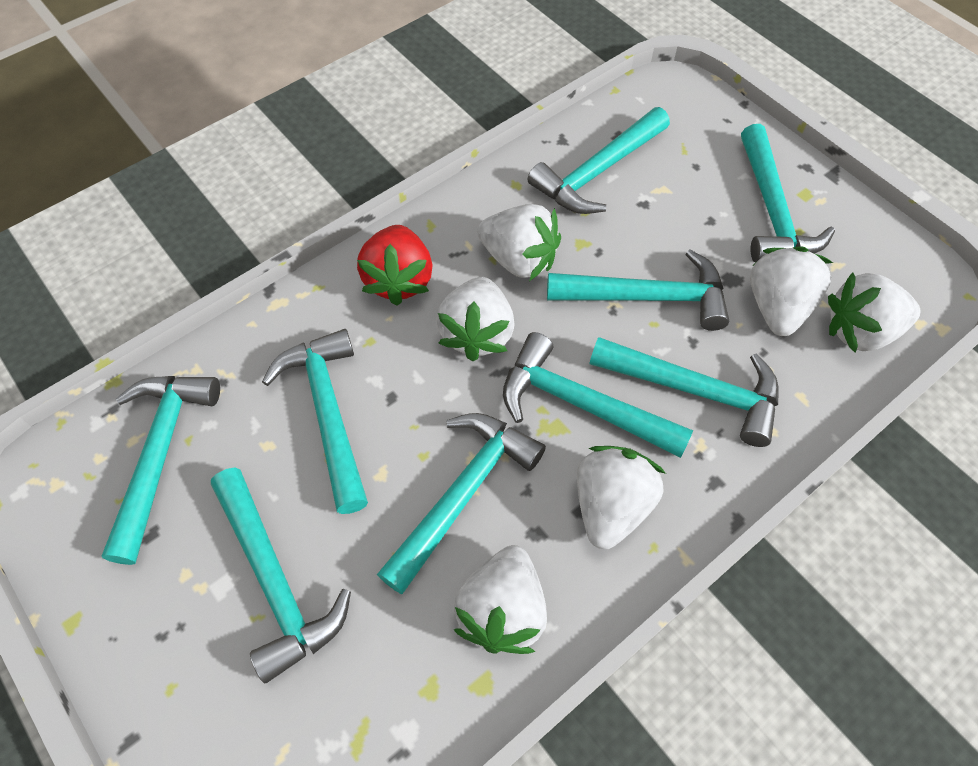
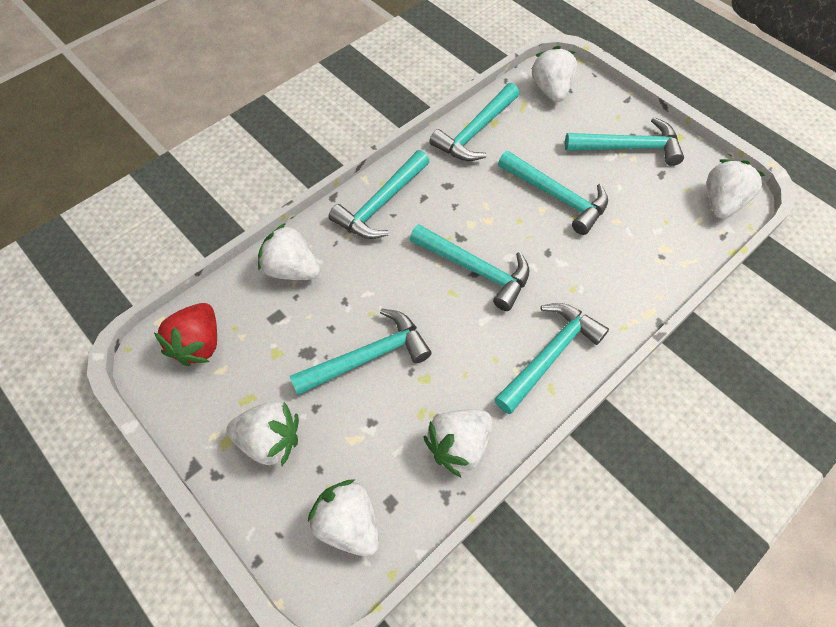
turquoise hammer: [102,376,220,565] [211,468,351,683] [262,329,368,514] [377,413,546,594] [503,332,693,458] [528,107,670,214] [547,250,729,331] [590,337,779,447] [741,124,835,263] = 9 -> [290,309,432,395] [329,150,430,239] [410,224,529,311] [429,83,519,161] [494,303,609,414] [498,151,608,235] [565,117,684,166] = 7

